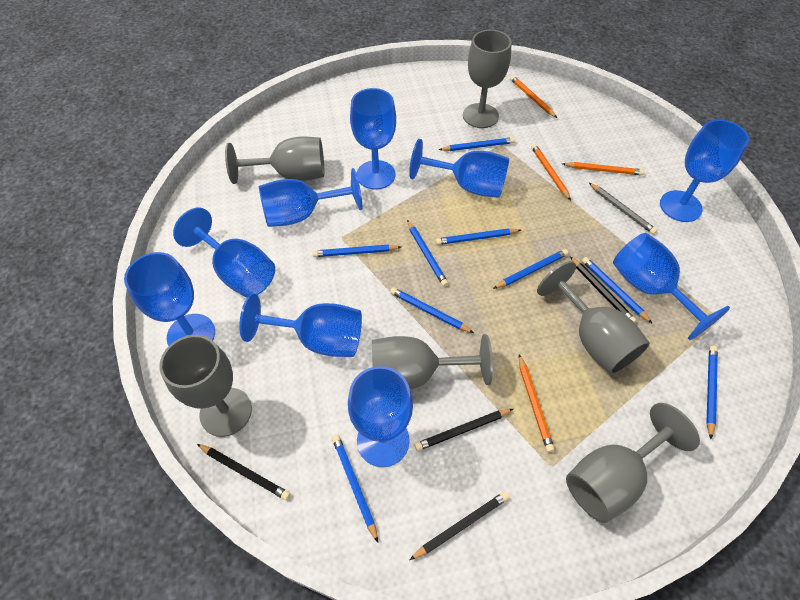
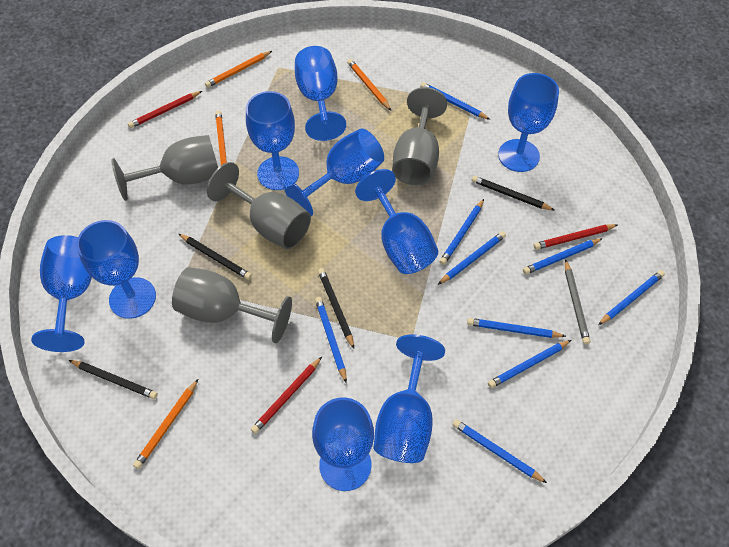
grey goblet: [159,335,252,437] [225,136,324,184] [372,334,493,389] [463,30,512,128] [537,261,650,374] [566,403,700,523] = 6 -> [111,135,218,201] [172,267,292,343] [207,162,311,249] [392,87,447,185] = 4
red pencil: none = 0 -> [128,91,202,128] [251,357,322,434] [534,224,617,250] = 3

